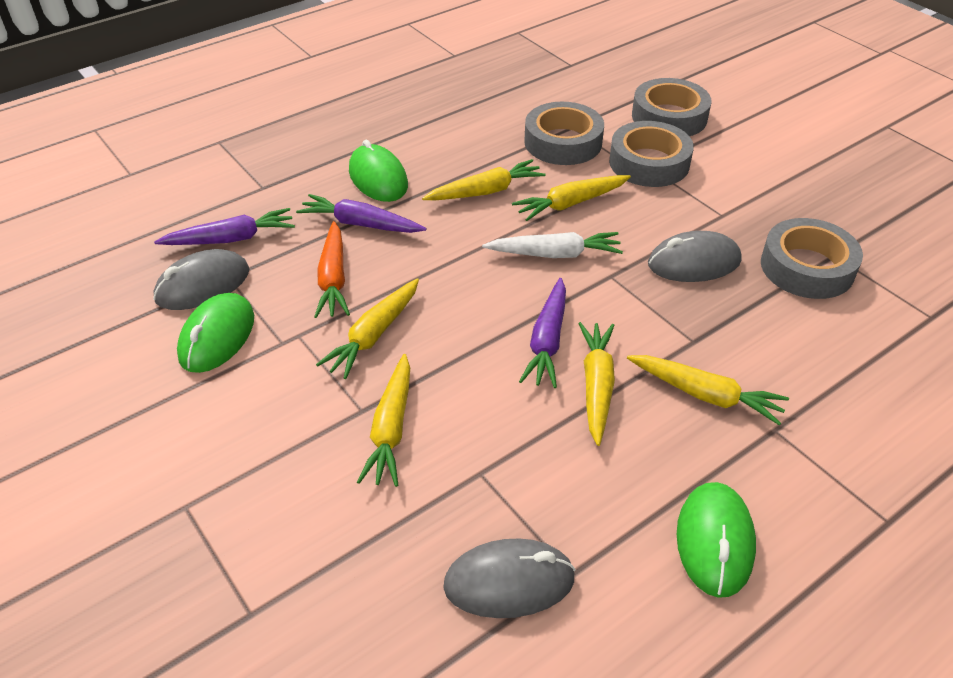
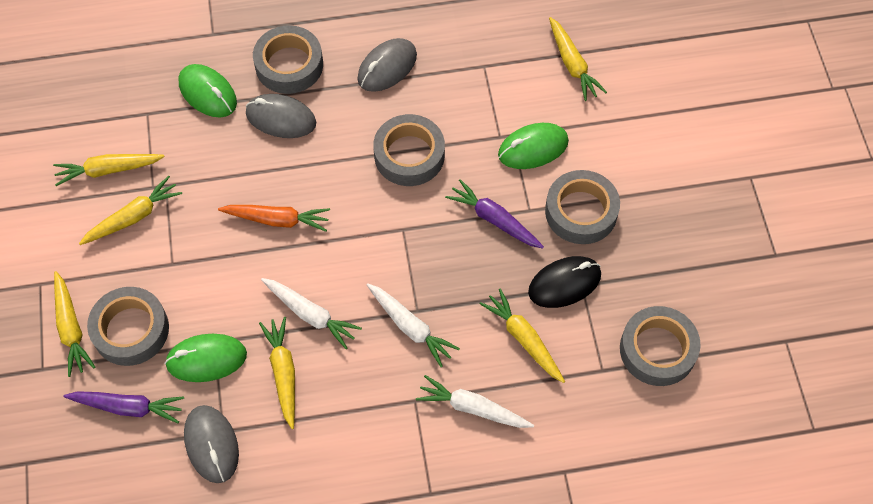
black mouse: none = 0 -> [528,256,601,308] = 1
grey tape: [524,102,604,165] [609,121,694,187] [632,78,712,136] [761,218,863,299] = 4 -> [87,287,169,366] [253,25,323,94] [373,114,445,186] [545,170,620,244] [620,306,701,386] = 5
purple carrot: [154,208,295,245] [296,194,426,233] [519,278,566,388] = 3 -> [64,391,184,423] [445,179,544,249] = 2
white carrot: [482,232,623,258] = 1 -> [261,278,362,349] [367,283,460,367] [416,375,534,428] = 3

